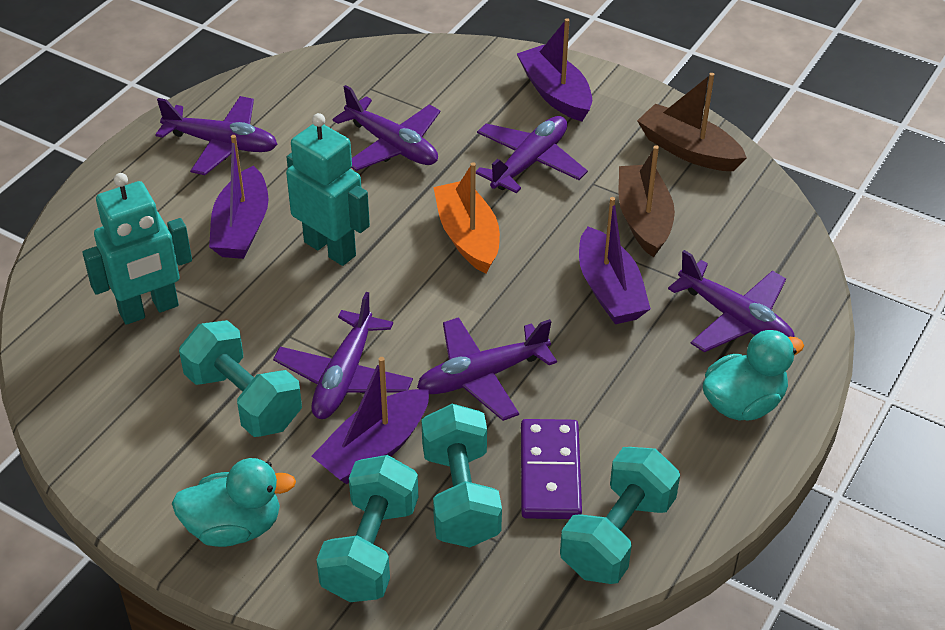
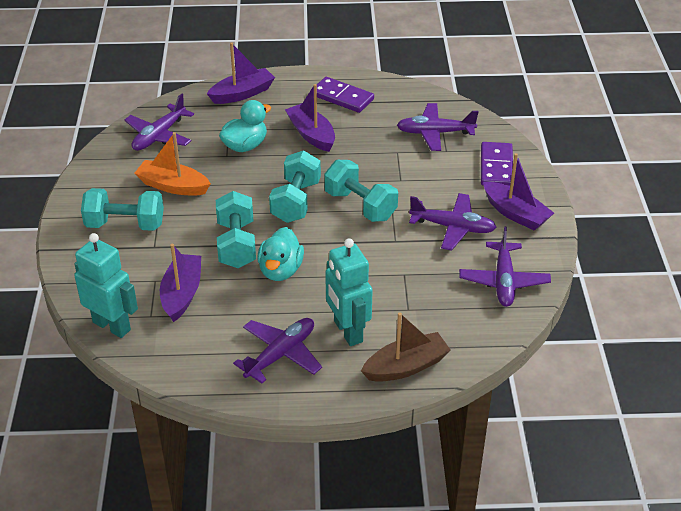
brown boat: [619,145,675,258] [637,73,747,171] = 2 -> [361,312,451,382] = 1
purple domino: [521,419,582,519] = 1 -> [317,77,374,113] [481,142,513,186] = 2
purple plane: [155,96,278,175] [273,292,413,419] [332,85,440,171] [417,317,557,421] [476,116,588,193] [668,250,795,352] = 6 -> [124,94,194,151] [233,318,322,384] [397,103,478,151] [409,193,497,251] [459,227,551,307] = 5

